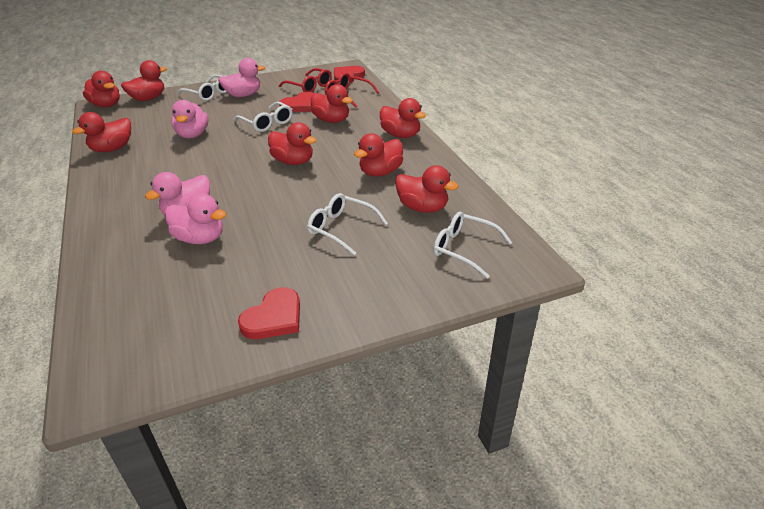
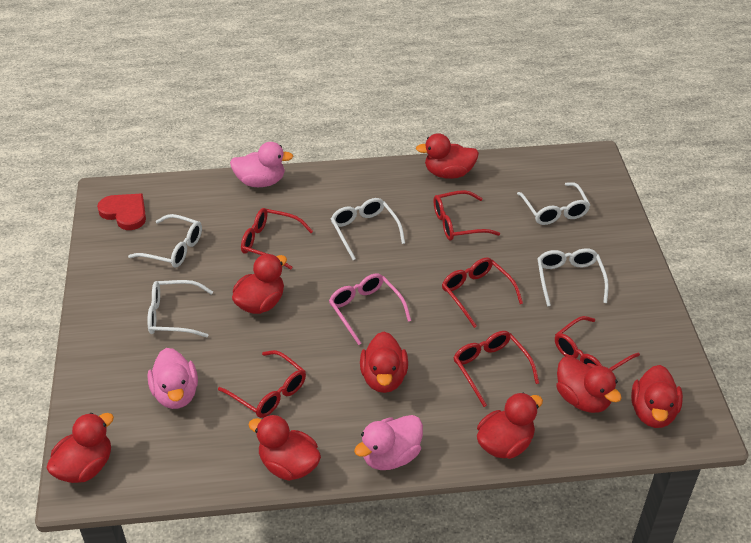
pink duck: [145,172,210,215] [165,194,226,244] [172,100,209,138] [218,58,265,97] = 4 -> [148,348,198,409] [230,142,293,187] [354,415,423,470] = 3
pink glasses: none = 0 -> [329,273,411,345] = 1
red glasses: [279,68,332,92] [325,72,380,108] = 2 -> [218,350,306,418] [241,208,313,270] [433,190,500,241] [442,257,523,328] [453,331,539,407] [555,316,640,371] = 6
red heart: [238,287,300,339] [279,92,313,112] [334,66,365,83] = 3 -> [97,194,146,230] = 1
white glasses: [177,75,226,101] [234,102,293,132] [307,193,388,255] [433,212,512,278] = 4 -> [128,214,202,268] [147,280,213,337] [331,198,405,260] [517,182,590,225] [537,248,609,307] = 5

